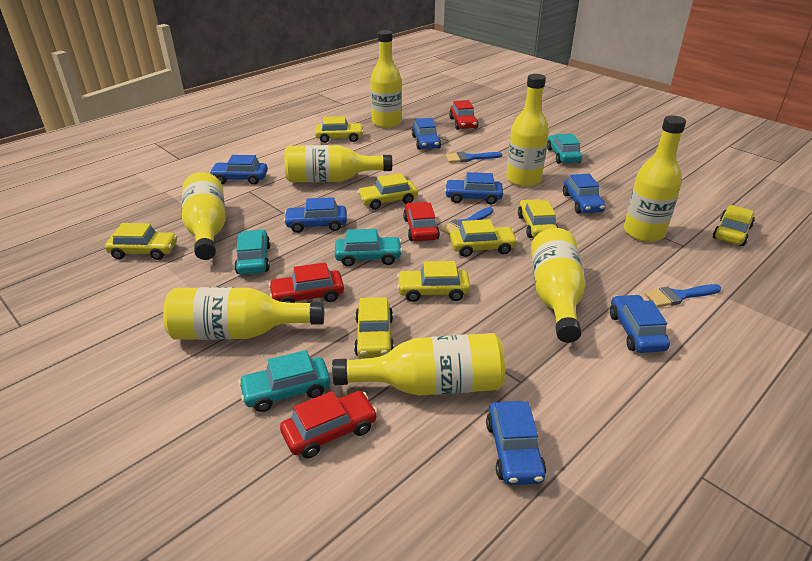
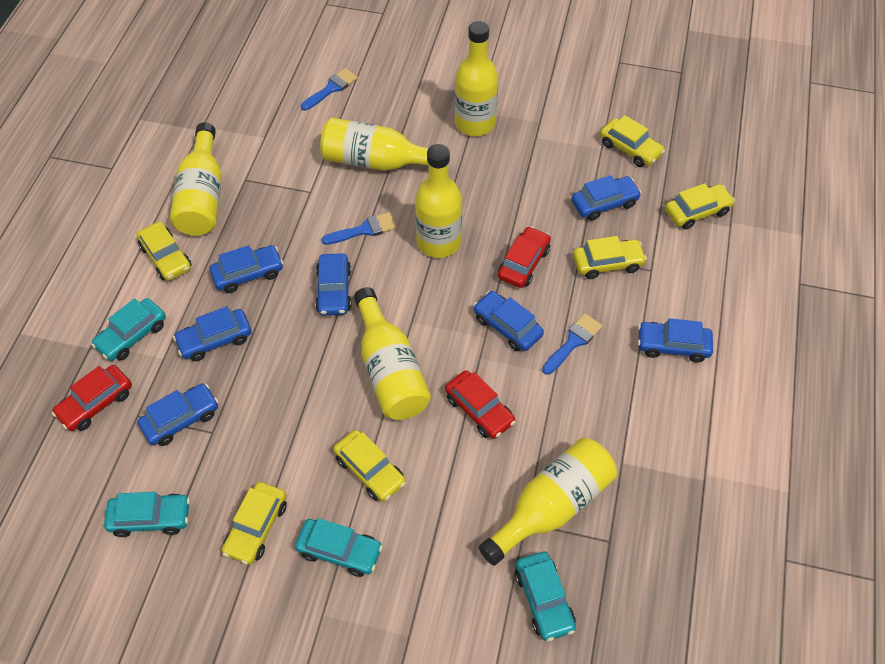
red car: [269,262,344,303] [280,391,378,458] [403,202,440,241] [449,100,478,130] = 4 -> [52,365,132,431] [445,370,516,439] [498,226,551,288] = 3
yellow bottle: [163,287,324,340] [182,172,225,260] [284,145,392,182] [332,333,505,396] [370,30,402,128] [506,74,549,187] [531,228,585,343] [624,116,686,242] = 8 -> [170,122,222,236] [320,118,429,171] [354,287,431,420] [415,144,462,258] [455,21,498,136] [478,438,617,566] = 6
yellow car: [105,223,177,260] [315,116,364,143] [354,297,394,358] [357,173,418,210] [397,261,470,302] [450,219,518,257] [518,199,558,238] [713,205,755,246] = 8 -> [136,221,191,281] [222,482,287,565] [333,430,406,502] [573,236,647,279] [600,115,665,167] [665,183,735,229] = 6

